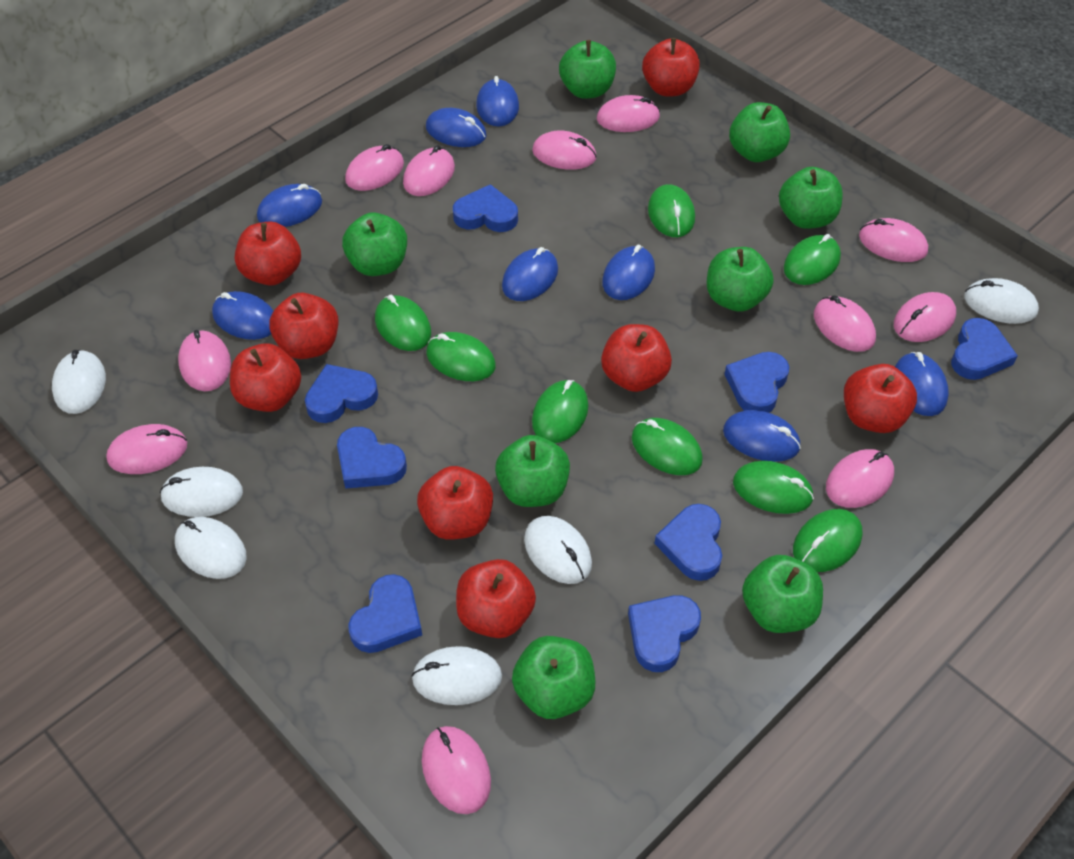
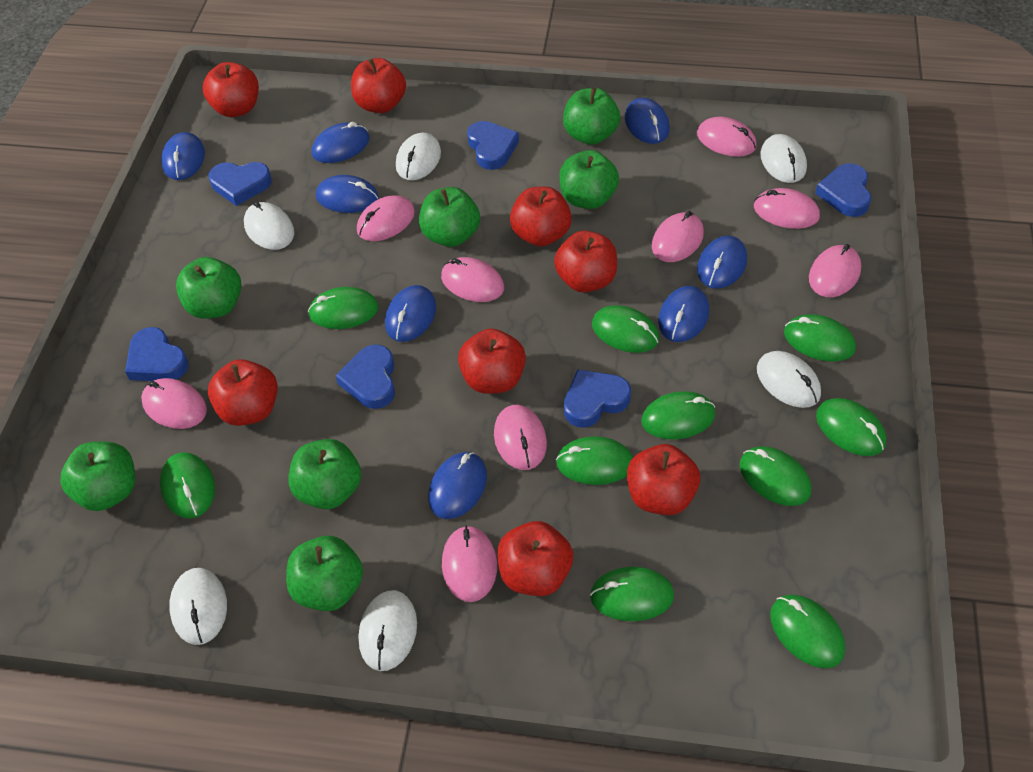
blue heart: [305,364,378,423] [337,427,407,489] [348,574,422,653] [453,184,518,232] [628,595,701,672] [655,504,722,581] [724,352,789,413] [951,318,1018,380] = 8 -> [125,327,188,381] [209,162,272,206] [336,345,395,409] [467,121,519,170] [564,369,631,428] [815,163,871,217] = 6
green apple: [342,213,407,276] [495,435,570,507] [512,636,595,719] [559,40,616,99] [707,247,774,312] [729,102,790,162] [742,555,823,633] [779,167,843,229] = 8 -> [60,442,135,511] [176,257,242,319] [286,536,363,611] [288,439,361,509] [419,187,480,247] [559,150,619,209] [563,88,620,145] = 7
green mouse: [375,295,431,351] [426,332,496,381] [532,380,589,443] [632,418,703,475] [648,184,695,237] [733,461,814,514] [784,234,841,285] [793,509,863,572] = 8 -> [160,452,215,519] [308,287,379,329] [556,436,633,485] [590,567,674,621] [592,305,659,353] [641,391,715,439] [739,446,811,506] [770,594,845,668] [784,314,856,361] [816,398,886,456] = 10
pink mouse: [106,424,187,474] [178,330,231,391] [345,144,404,191] [403,145,455,196] [422,726,491,814] [532,131,597,170] [597,95,660,132] [814,295,876,352] [826,449,894,508] [859,218,928,262] [894,292,956,342] = 11 -> [141,378,207,429] [357,195,415,241] [441,257,504,302] [442,525,497,602] [494,405,547,470] [652,211,704,262] [697,117,757,157] [754,188,820,229] [809,244,861,297] = 9

